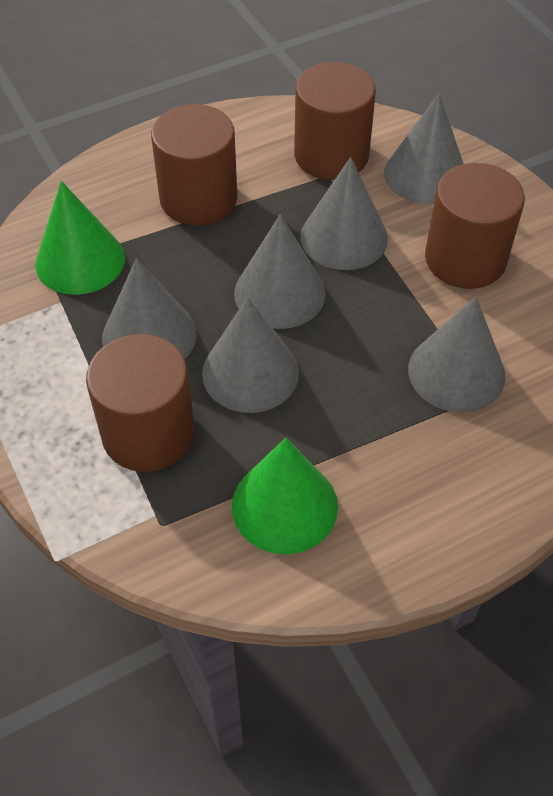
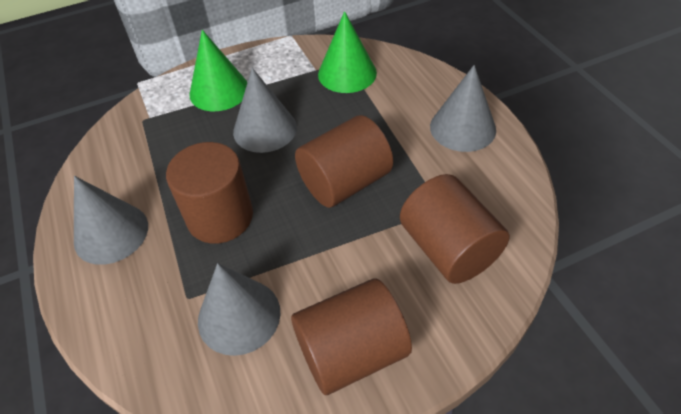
grey cone: [102,258,197,359] [202,297,299,413] [234,214,326,329] [300,157,388,270] [384,93,464,204] [408,297,505,413] = 6 -> [74,176,148,265] [198,263,280,356] [233,68,297,153] [430,65,496,152] = 4

